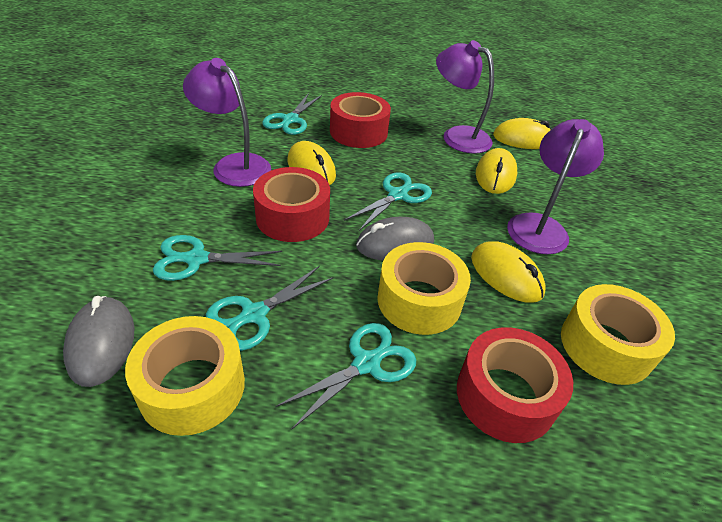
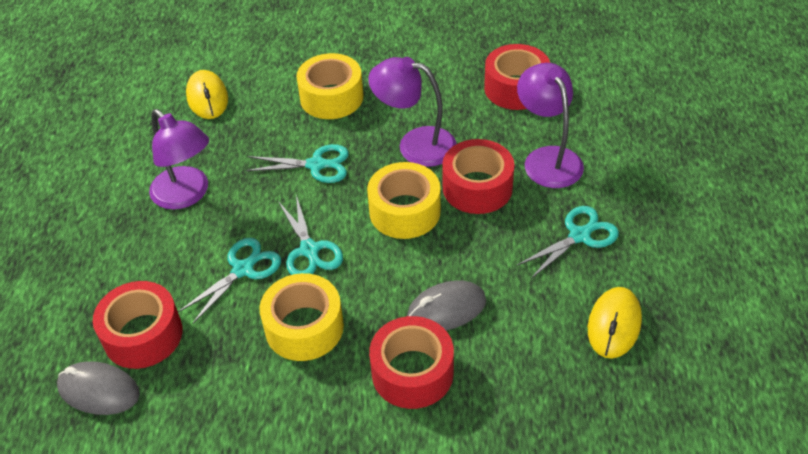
red tape: [253,167,330,242] [330,92,391,148] [457,327,573,443] = 3 -> [93,281,182,369] [369,316,454,409] [442,139,515,214] [484,44,550,110] = 4
turquoise scissors: [153,235,282,281] [206,266,334,351] [262,93,322,135] [275,323,416,429] [344,172,432,231] = 5 -> [178,238,281,324] [245,144,349,183] [278,195,343,275] [516,206,619,279] = 4
yellow mouse: [288,141,336,185] [471,242,546,303] [476,148,517,194] [493,118,552,149] = 4 -> [186,70,228,119] [588,287,642,359] = 2

